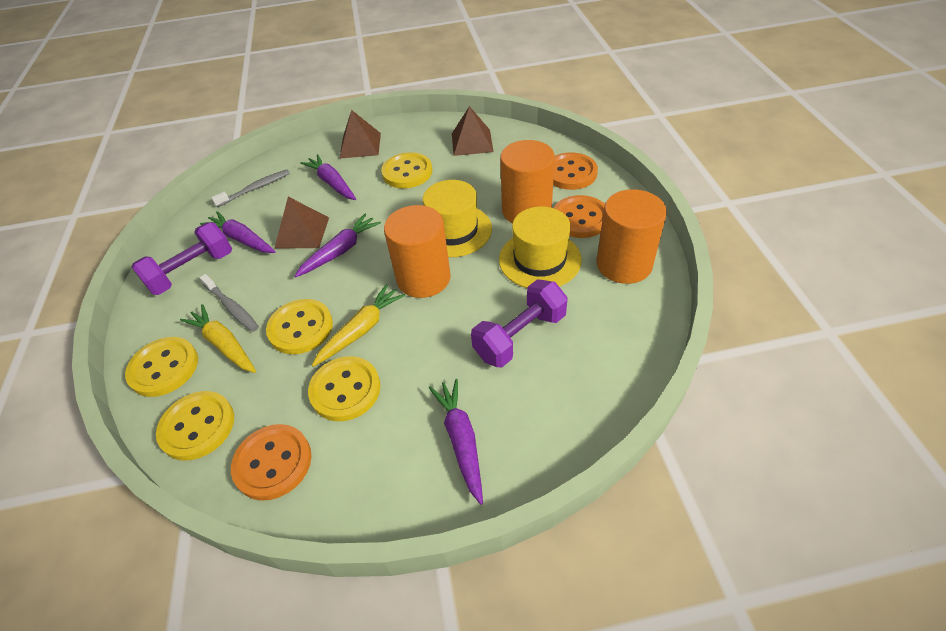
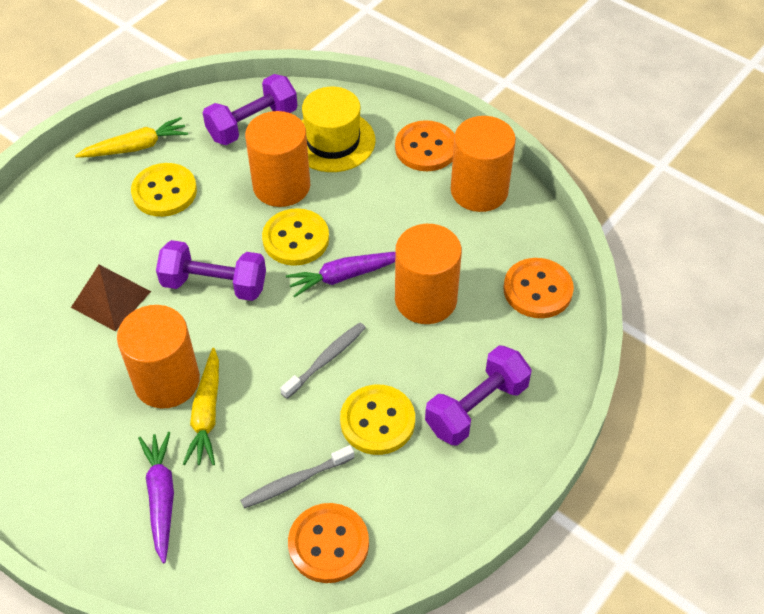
brown pyramid: [275,197,329,248] [339,110,381,159] [452,106,493,156] = 3 -> [71,265,151,332] = 1
orange cylinder: [384,205,451,298] [500,140,555,223] [596,189,667,284] = 3 -> [117,305,200,409] [245,111,310,207] [395,224,462,324] [451,116,516,212] = 4
purple carrot: [200,211,275,253] [295,214,381,277] [300,154,356,200] [429,379,483,505] = 4 -> [138,432,174,563] [286,252,395,297] = 2
purple dumbbell: [132,222,232,295] [471,279,568,368] = 2 -> [156,240,266,301] [203,74,298,145] [425,345,532,446] = 3
yellow button: [125,337,198,397] [156,391,234,461] [266,299,333,354] [308,356,381,421] [381,152,432,188] = 5 -> [131,163,197,217] [262,208,329,266] [340,385,415,455] = 3
yellow hat: [423,180,492,257] [499,206,582,288] = 2 -> [302,87,375,172] = 1

